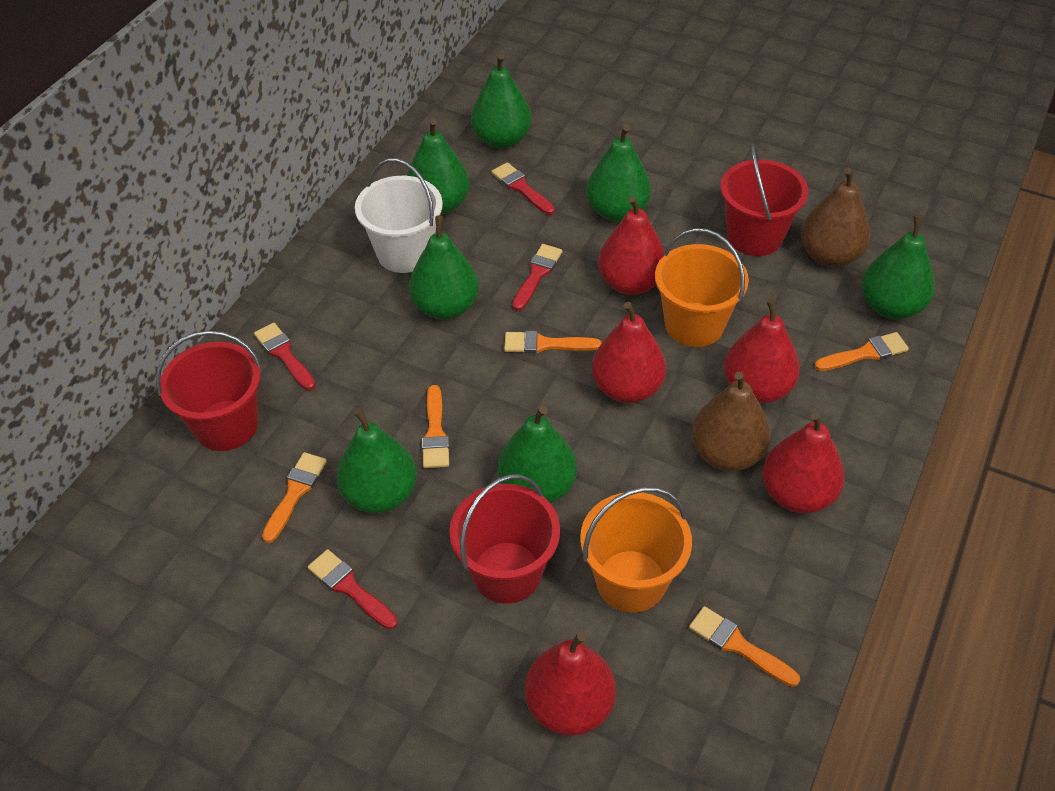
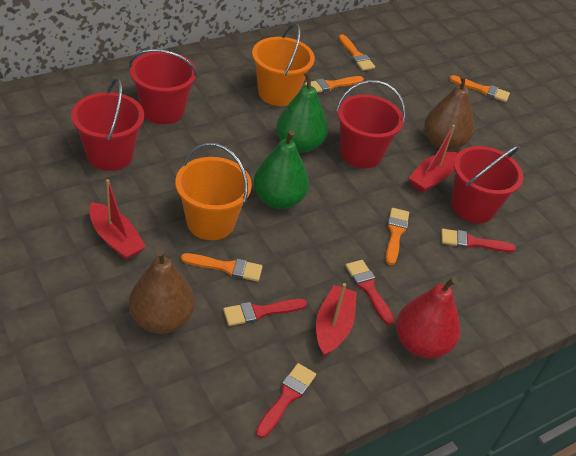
green pear: [336,408,417,513] [406,119,470,215] [409,216,479,320] [471,54,532,149] [498,406,577,503] [586,125,651,222] [862,215,935,320] = 7 -> [254,130,309,209] [276,72,328,153] = 2
red boat: none = 0 -> [89,179,146,260] [316,283,357,357] [409,125,457,193] = 3
red bucket: [156,330,261,451] [449,474,560,604] [720,144,808,256] = 3 -> [71,78,144,171] [129,49,198,124] [336,80,406,168] [451,145,524,223] = 4
red pear: [525,632,616,736] [592,302,666,403] [598,196,665,295] [724,298,800,403] [762,412,845,513] = 5 -> [396,277,460,358] = 1
white bucket: [355,158,443,273] = 1 -> none = 0

